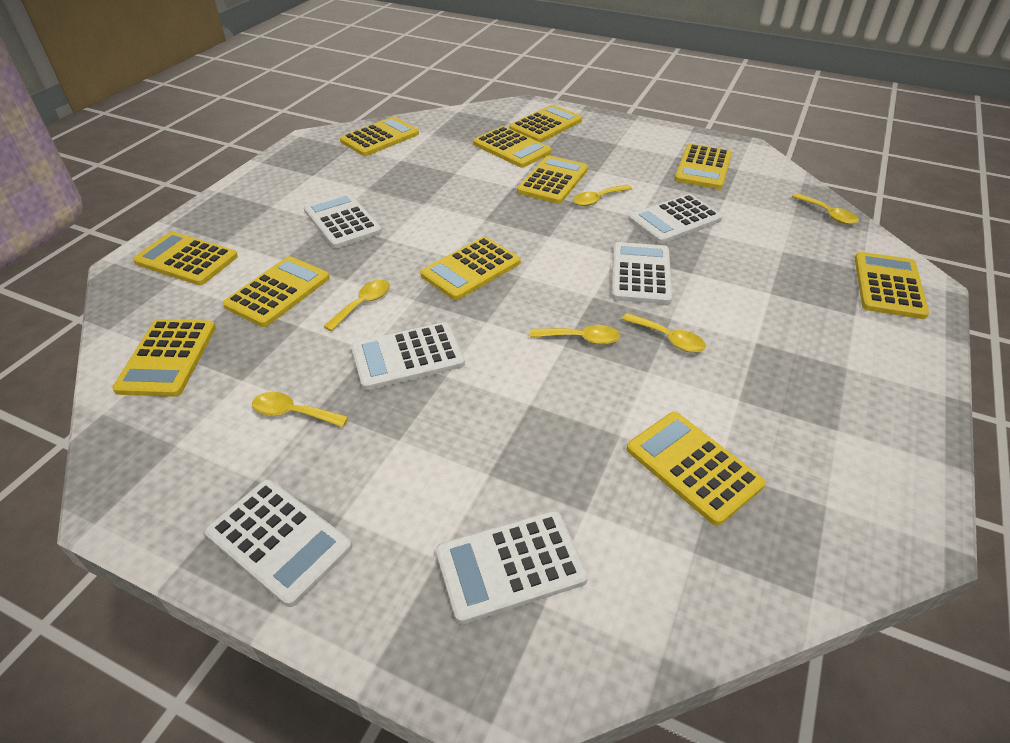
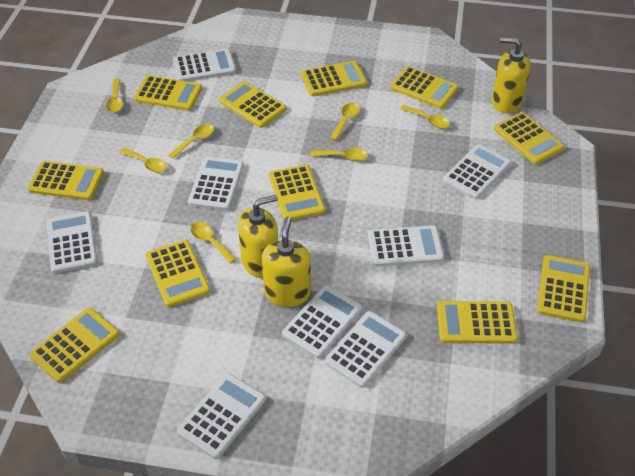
white calculator: [205,479,352,607] [304,192,382,248] [351,322,465,390] [436,511,588,624] [612,242,672,305] [629,194,723,244] = 6 -> [46,211,98,273] [173,48,236,81] [177,373,266,459] [188,156,244,211] [282,285,362,358] [324,311,406,388] [368,225,444,267] [443,144,511,199] = 8
yellow soap dispenser: none = 0 -> [238,195,278,278] [262,217,311,307] [492,37,531,113] = 3
yellow spoon: [252,392,348,427] [323,280,390,332] [530,325,620,345] [573,184,632,206] [622,313,706,353] [792,193,859,225] = 6 -> [106,79,123,113] [119,148,167,173] [169,124,214,159] [191,222,236,263] [310,148,368,161] [330,103,359,141] [400,105,450,128] = 7

